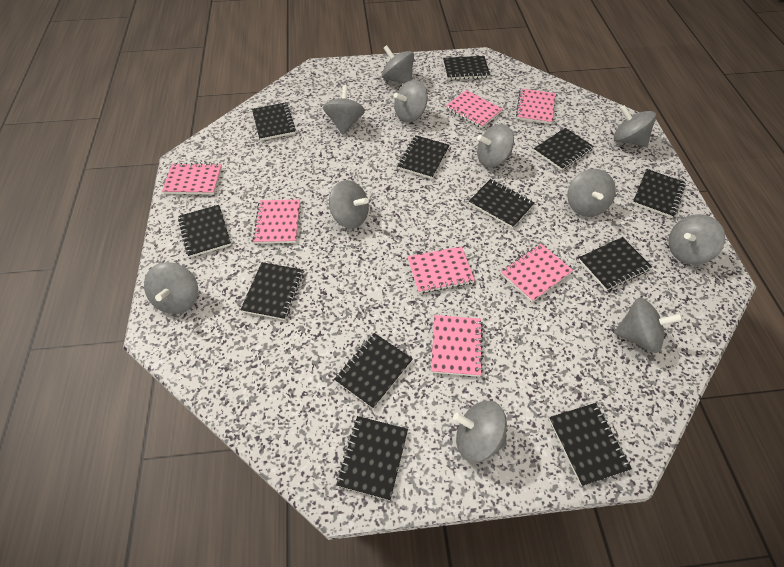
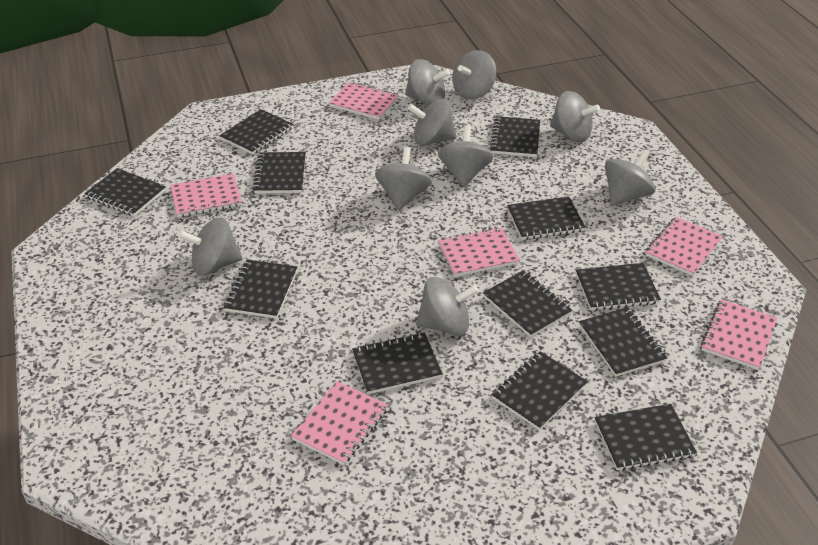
grey spinning top: [144,262,198,314] [323,85,365,134] [329,180,369,229] [382,45,414,84] [394,80,428,122] [453,401,507,462] [477,124,514,167] [567,169,616,217] [614,105,656,147] [614,298,683,353] [668,214,725,265] = 11 -> [179,217,242,275] [375,147,432,211] [405,59,450,106] [408,99,457,146] [416,277,479,336] [438,125,494,188] [452,50,496,100] [550,91,600,142] [605,149,655,206] = 9
pink notebook: [162,163,222,195] [253,200,300,244] [408,246,475,294] [431,315,483,377] [446,90,502,128] [501,243,573,302] [516,89,555,124] = 7 -> [171,173,242,217] [291,381,388,465] [329,82,399,120] [438,227,520,277] [646,217,723,276] [701,300,777,370] = 6

